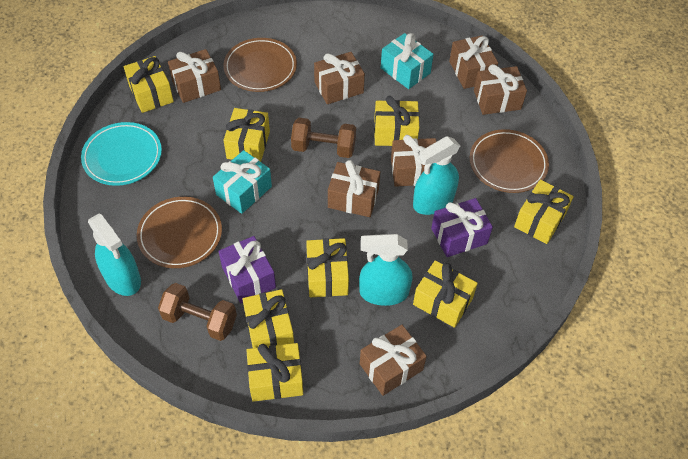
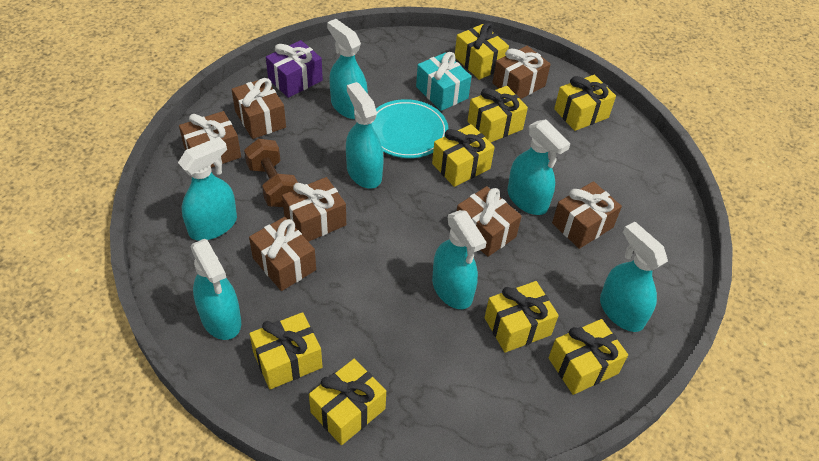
brown dumbbell: [158,283,237,341] [291,118,356,158] = 2 -> [244,139,298,207] = 1
brown plate: [137,197,222,268] [223,38,297,92] [470,129,549,193] = 3 -> none = 0
purple gift: [219,236,276,303] [431,198,493,257] = 2 -> [266,40,323,98] = 1
turquoise gift: [213,150,272,214] [381,33,434,89] = 2 -> [416,52,472,111] = 1
turquoise spray bottle: [88,214,141,296] [359,234,413,306] [413,136,460,215] = 3 -> [178,137,237,241] [191,239,241,340] [327,19,368,119] [346,82,384,189] [432,210,487,309] [508,119,571,215] [600,222,668,332] = 7

